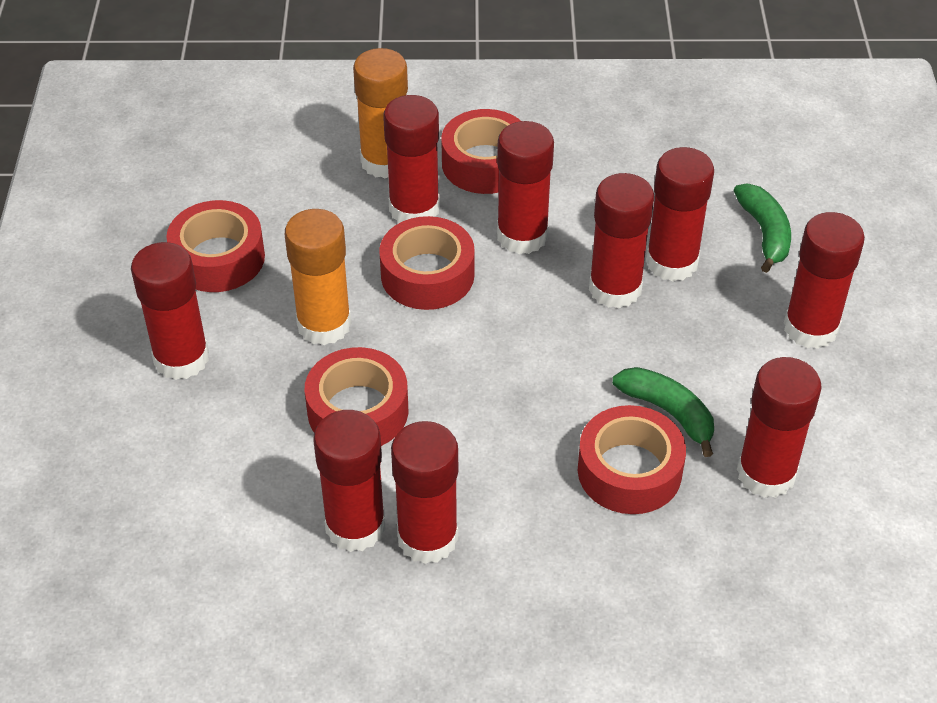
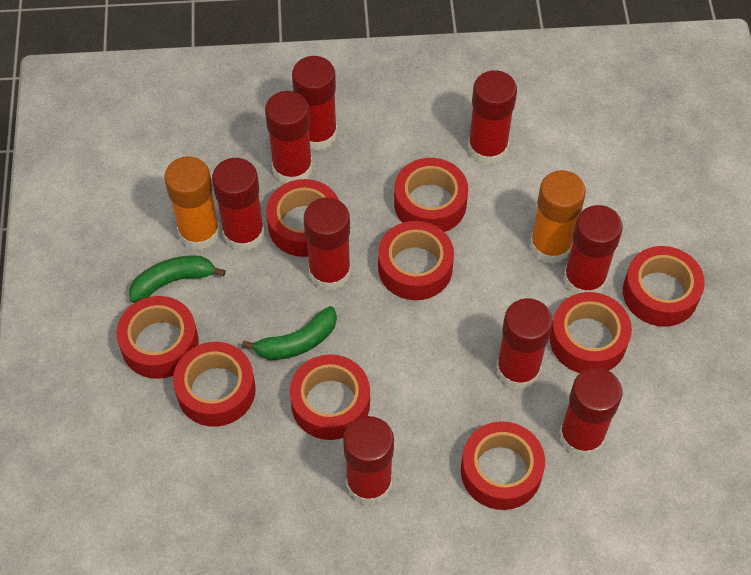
red tape: [166,200,265,292] [305,347,408,446] [379,216,475,310] [441,109,521,194] [578,405,686,514] = 5 -> [117,296,199,379] [173,342,256,427] [266,179,339,257] [290,354,370,440] [378,221,454,300] [394,158,468,232] [461,421,545,510] [550,292,632,373] [623,246,705,327] = 9

